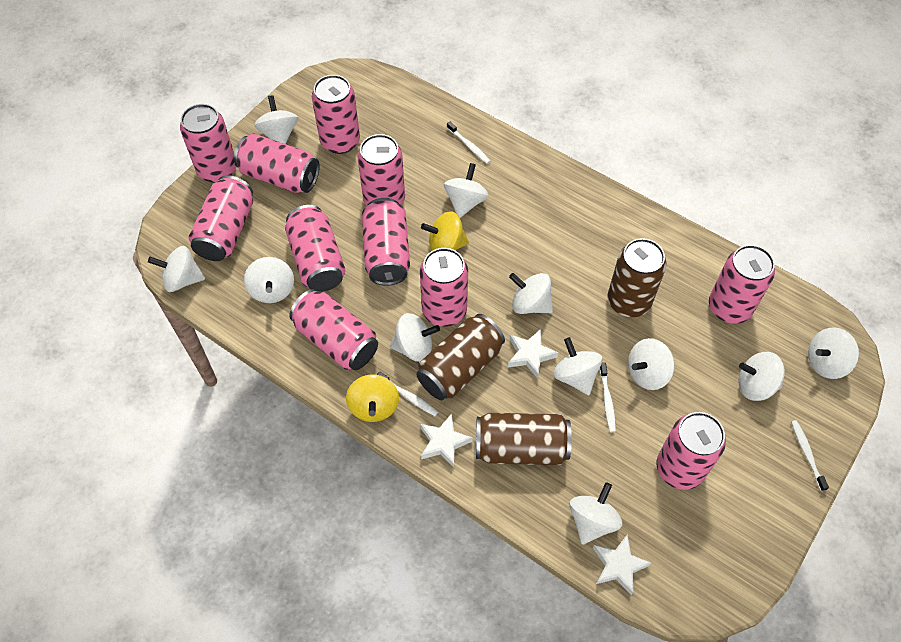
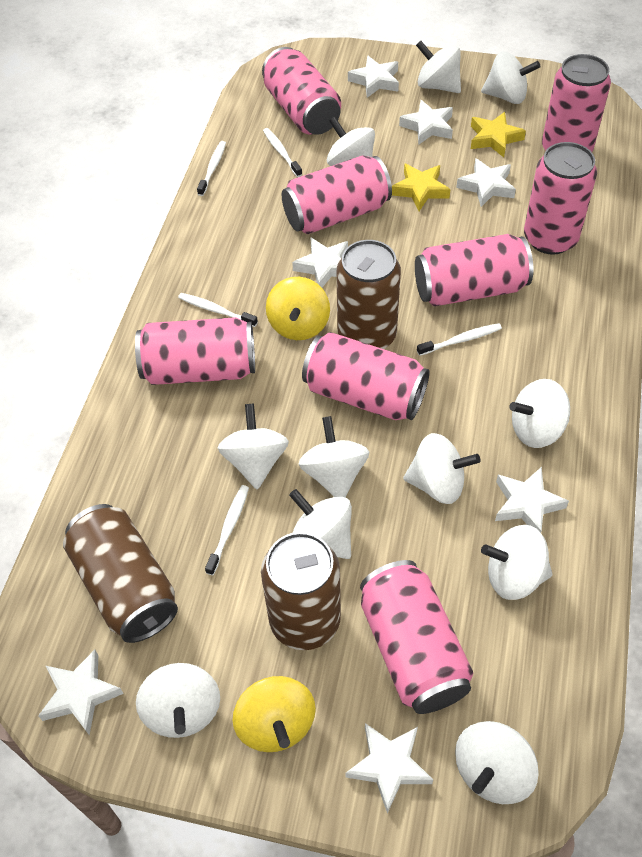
pink can: [180,104,236,183] [189,175,253,261] [234,133,320,193] [285,205,346,292] [289,289,378,370] [312,75,360,154] [357,134,405,206] [362,198,410,286] [420,248,468,327] [656,412,726,490] [709,245,775,324] = 11 -> [135,317,255,385] [262,47,341,135] [282,156,392,234] [302,332,429,420] [360,560,473,714] [415,234,533,306] [524,142,597,255] [542,54,611,152] = 8
white star: [420,413,473,468] [508,329,558,379] [593,535,651,595] = 3 -> [38,650,124,735] [292,238,348,288] [345,723,433,814] [348,56,399,98] [399,100,453,144] [456,158,516,207] [495,467,569,533] = 7
white toothbrush: [377,372,438,416] [447,122,490,164] [600,363,616,432] [791,420,829,491] = 4 -> [178,293,258,327] [197,141,226,196] [205,485,249,575] [263,128,302,177] [417,323,502,356] = 5
yellow star: none = 0 -> [392,163,451,211] [471,112,526,157] = 2

